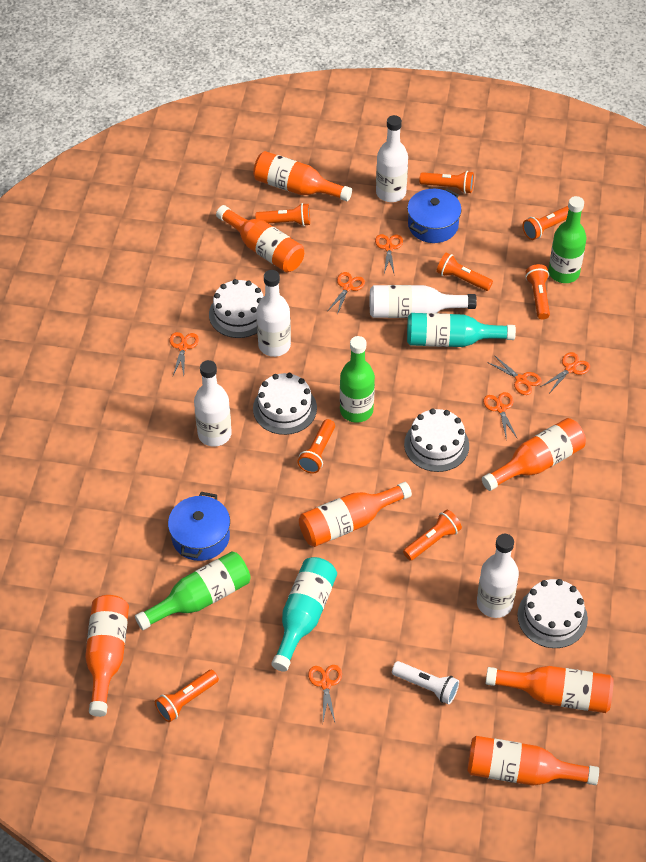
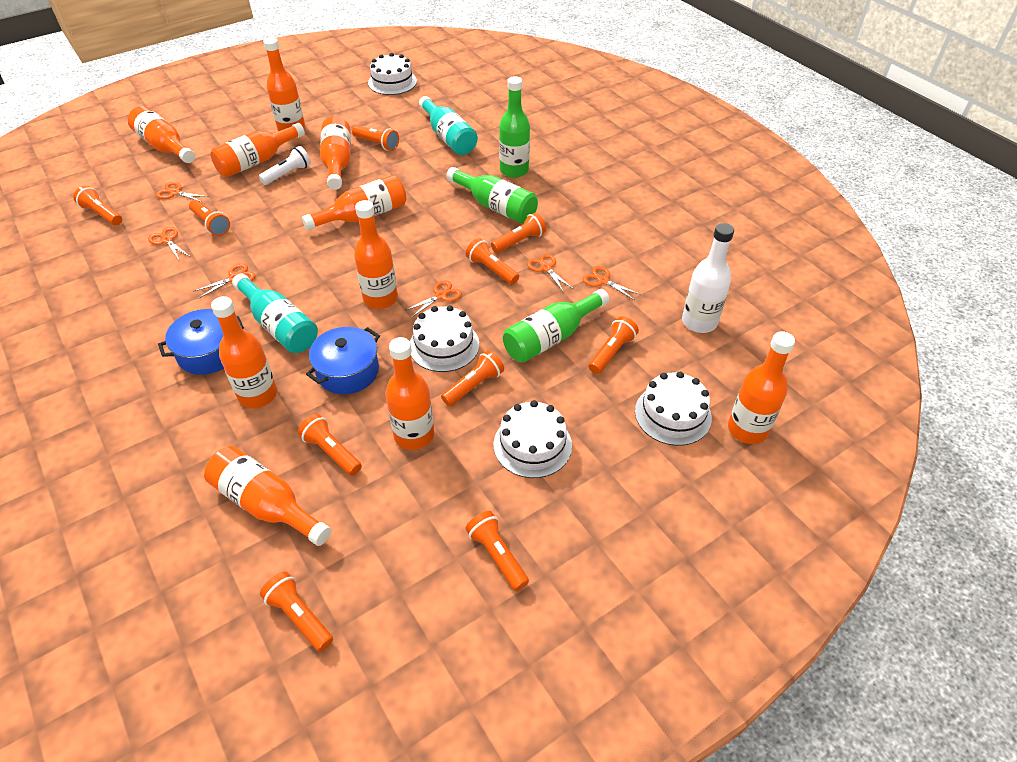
orange bottle: [85,595,129,717] [216,205,304,273] [253,151,352,201] [299,482,412,547] [467,736,599,786] [482,418,586,491] [486,666,614,713] = 7 -> [128,106,195,163] [204,446,331,546] [210,123,305,177] [211,296,277,408] [263,38,305,131] [302,175,407,231] [320,116,351,190] [354,200,398,309] [385,337,434,450] [728,331,795,444] = 10
orange flashlight: [155,670,219,722] [255,203,310,226] [297,419,335,474] [403,510,462,561] [419,171,474,194] [436,253,493,291] [522,206,569,240] [525,264,550,320] = 8 -> [73,186,122,226] [189,200,230,236] [260,572,333,652] [298,414,362,476] [352,125,399,151] [441,350,504,406] [465,511,529,591] [466,238,519,285] [491,212,546,253] [588,316,639,374] = 10
orange scissors: [169,332,199,376] [308,665,342,722] [328,272,365,315] [375,234,403,276] [483,392,517,441] [487,355,542,395] [542,352,590,392] = 7 -> [148,227,189,260] [156,182,208,202] [193,264,255,298] [404,281,462,318] [527,254,573,291] [583,266,641,300] = 6
white bottle: [194,360,232,447] [256,270,291,357] [370,285,477,318] [376,115,408,202] [477,534,519,618] = 5 -> [682,223,734,333] = 1

